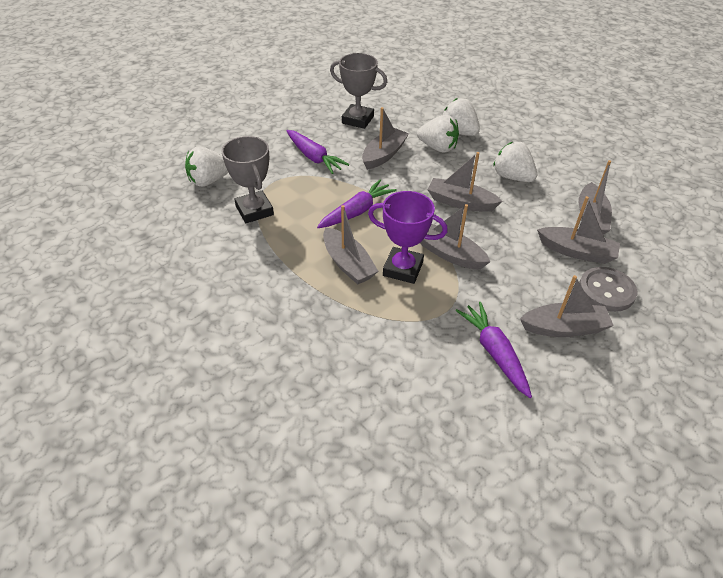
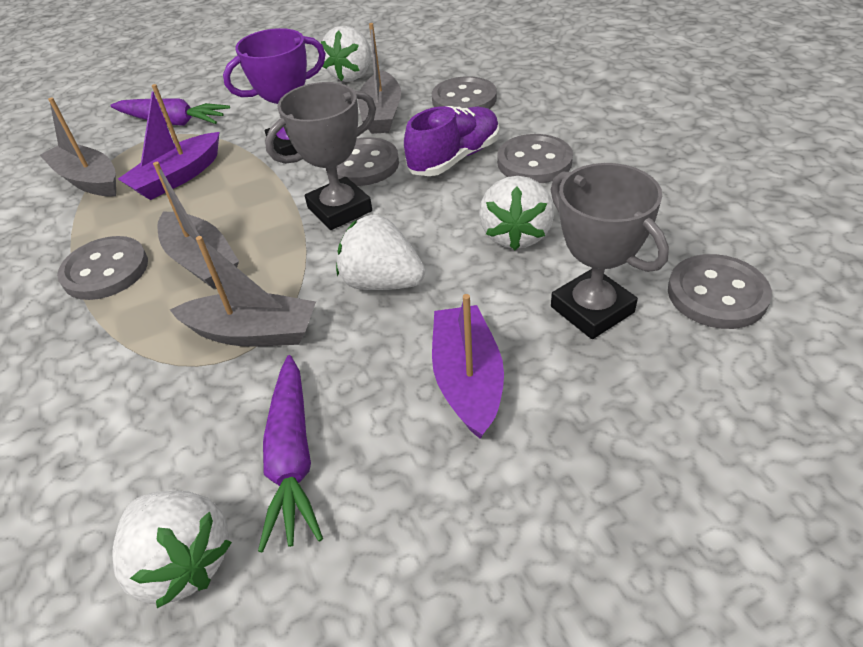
grey boat: [323,205,379,285] [362,107,409,170] [420,204,491,269] [427,152,502,212] [520,275,614,337] [537,196,620,264] [579,160,612,235] = 7 -> [40,97,116,197] [153,162,239,289] [170,236,316,347] [358,23,401,134] = 4
grey button: [579,267,637,312] = 1 -> [57,236,148,300] [336,137,399,186] [432,76,497,109] [497,134,573,183] [668,254,772,329] = 5
purple boat: none = 0 -> [118,84,219,200] [432,294,504,439] = 2
purple carrot: [286,130,349,174] [317,180,397,228] [456,302,532,398] = 3 -> [110,98,230,126] [258,355,323,552] = 2
purple shoe: none = 0 -> [404,106,499,176] = 1

